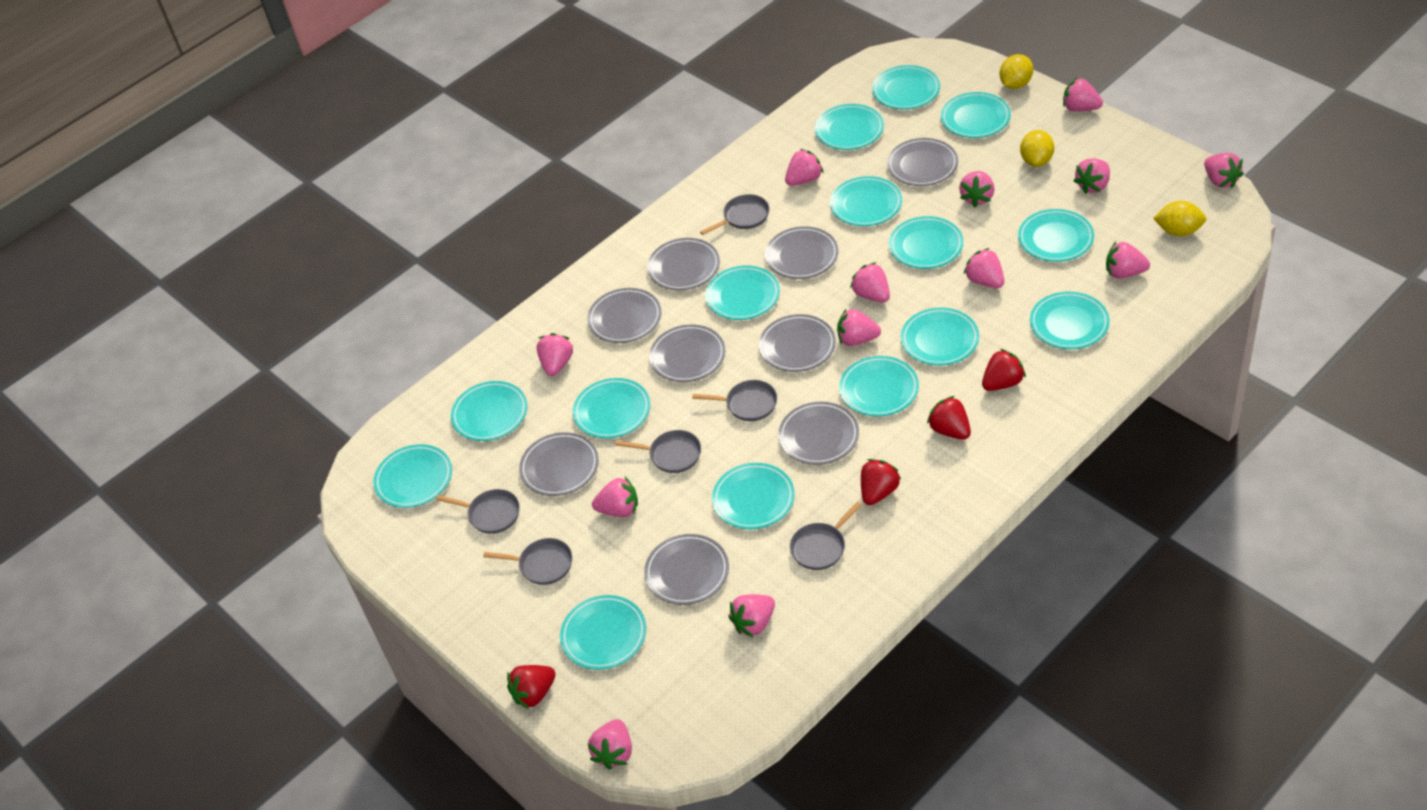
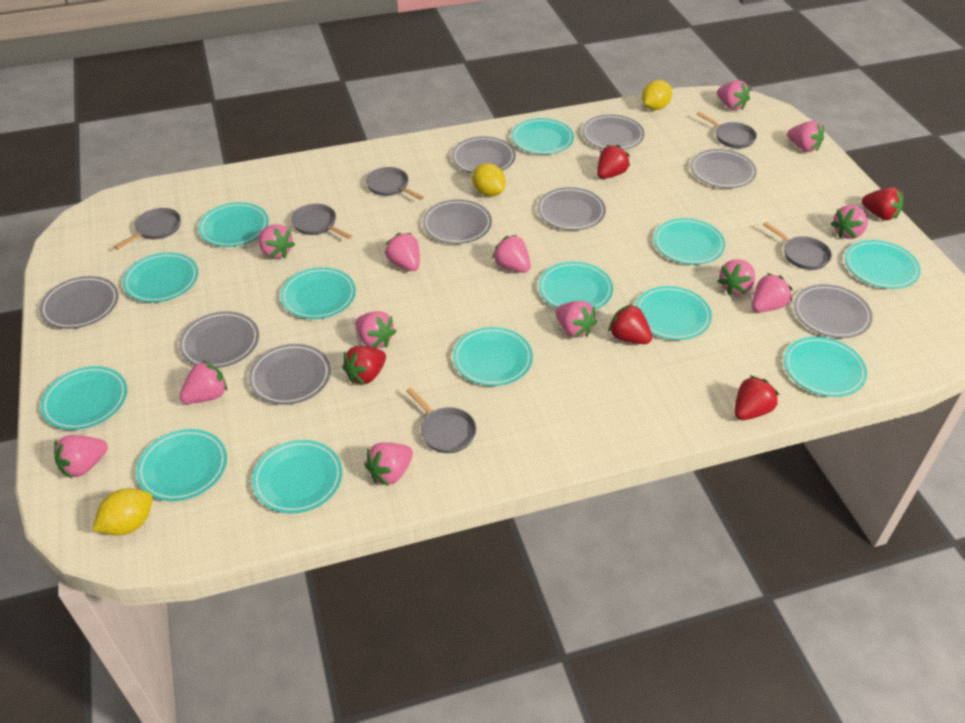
red strawberry: [507,665,556,709] [861,459,901,505] [927,396,971,440] [982,349,1026,391] = 4 -> [342,346,386,385] [597,145,630,179] [608,304,652,344] [734,375,779,420] [862,187,903,220] = 5
turquoise plate: [373,444,452,508] [451,381,527,441] [560,595,646,670] [573,378,650,439] [706,265,780,320] [712,463,795,530] [815,104,884,150] [830,176,902,226] [839,356,919,417] [872,65,940,110] [889,216,964,269] [901,307,979,366] [941,92,1011,138] [1018,209,1094,262] [1030,291,1110,349] = 15 -> [40,366,127,430] [123,252,198,303] [136,429,227,501] [198,202,269,247] [252,440,342,514] [280,267,356,319] [453,327,533,386] [511,118,574,155] [539,262,613,310] [635,286,712,340] [654,218,725,265] [784,337,867,397] [845,240,921,289] = 13

